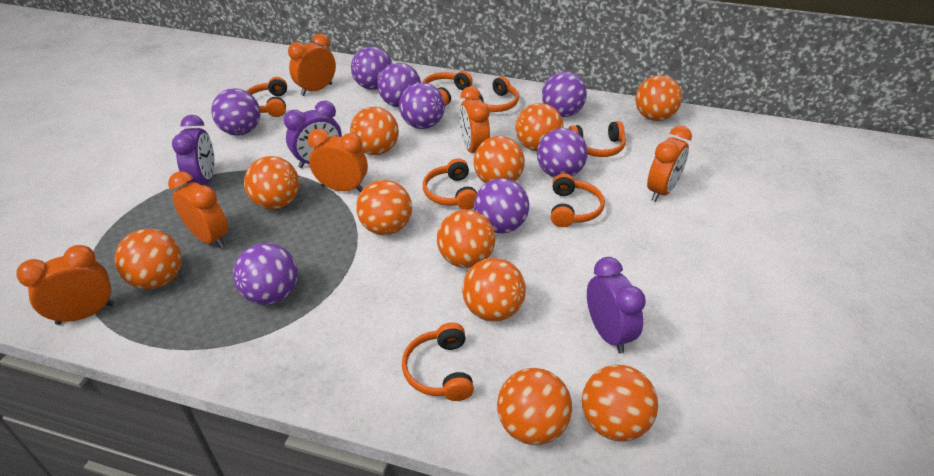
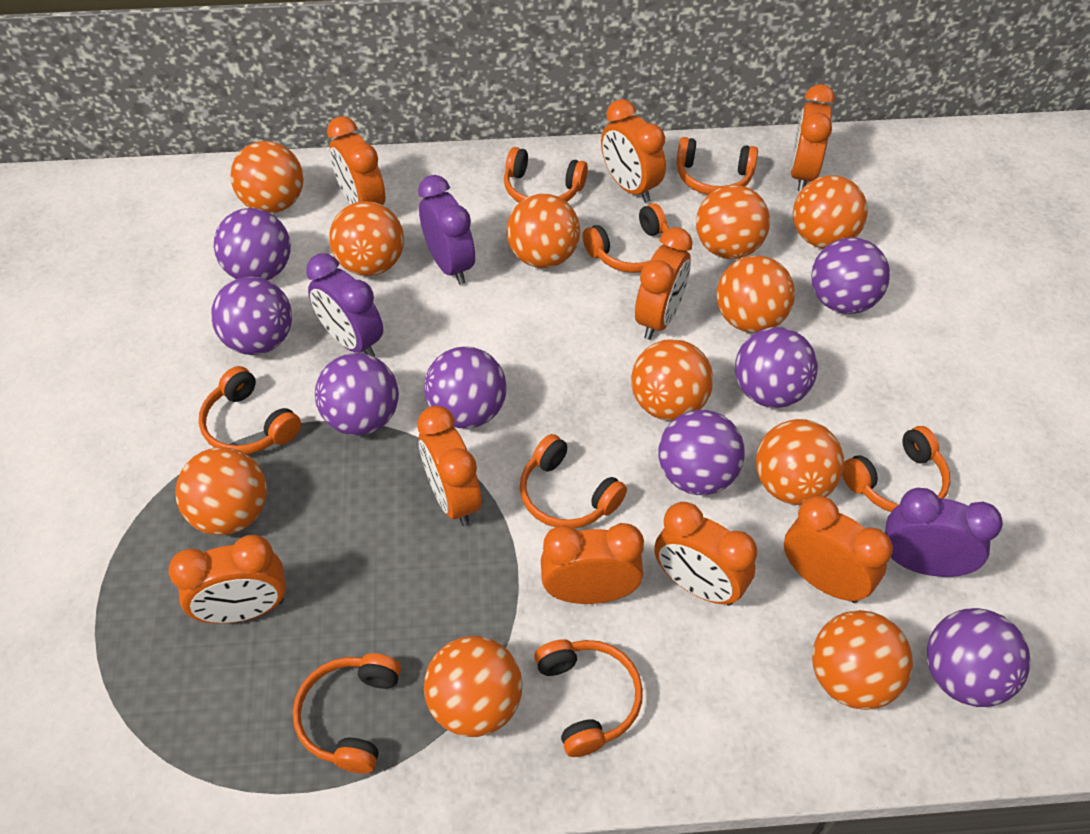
orange clock: [17,245,114,325] [168,171,228,248] [288,33,336,96] [308,129,368,192] [460,86,490,153] [647,126,692,202] = 6 -> [168,535,286,624] [327,116,385,205] [417,406,481,526] [541,523,644,604] [601,99,666,203] [635,227,693,340] [654,502,757,606] [784,496,893,603] [790,84,835,191] = 9
orange headphones: [246,77,287,117] [402,322,474,401] [422,71,473,106] [423,158,477,210] [465,76,519,112] [551,173,605,227] [568,121,626,157] = 7 -> [199,366,301,454] [293,653,401,774] [504,147,588,203] [520,434,627,528] [534,639,643,757] [582,203,669,273] [676,137,758,195] [842,426,950,512] = 8

